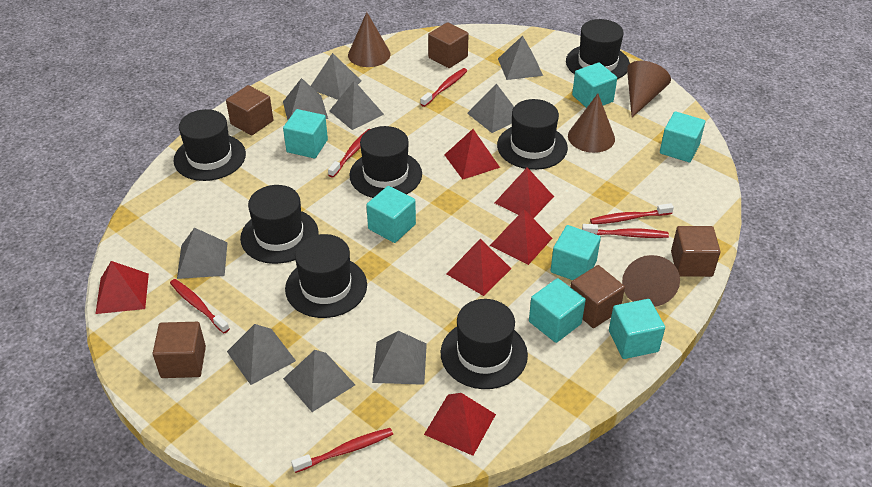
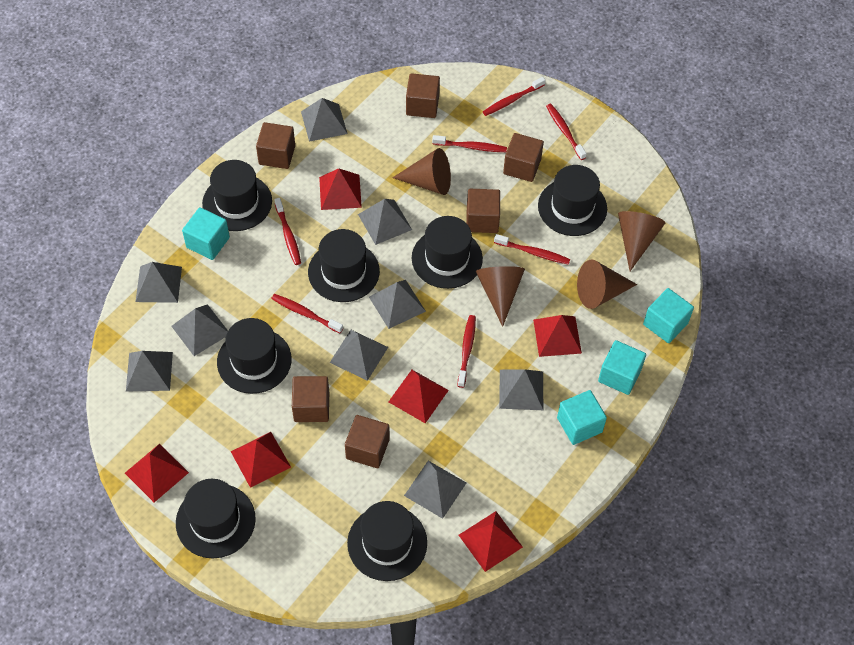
brown cube: [153,322,206,378] [226,85,273,135] [428,22,469,68] [570,265,625,328] [671,226,721,277] = 5 -> [256,122,295,169] [292,376,329,422] [345,415,390,468] [406,73,440,118] [466,189,500,233] [503,133,544,182] = 6
red toothbrush: [170,279,229,333] [291,428,393,473] [328,129,370,178] [420,68,467,107] [582,224,669,238] [590,203,674,224] = 6 -> [272,294,343,333] [274,198,301,265] [432,135,507,152] [458,315,476,388] [483,77,546,116] [494,234,570,265] [546,104,587,160] = 7
turquoise cube: [283,109,328,158] [366,186,416,243] [529,278,586,343] [550,225,601,280] [572,62,617,108] [609,299,665,359] [660,111,705,162] = 7 -> [182,207,230,260] [557,390,607,445] [598,340,646,395] [643,288,694,343] = 4

